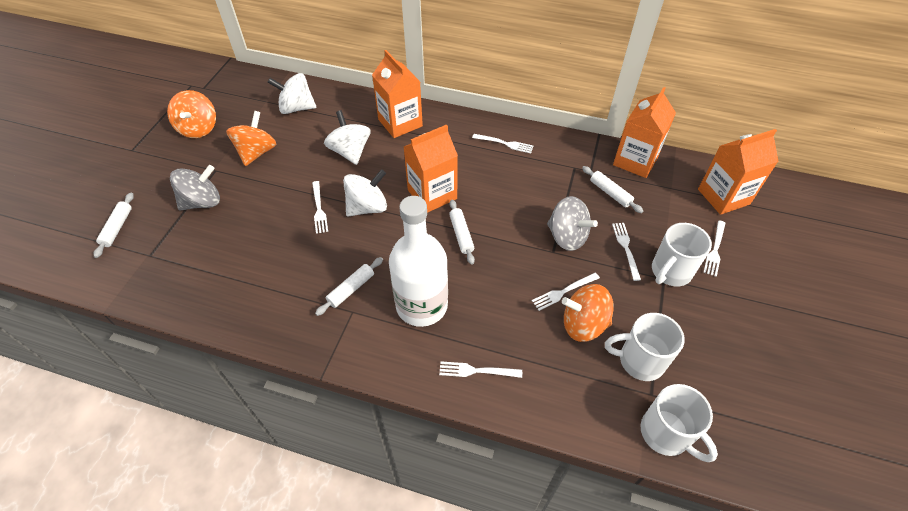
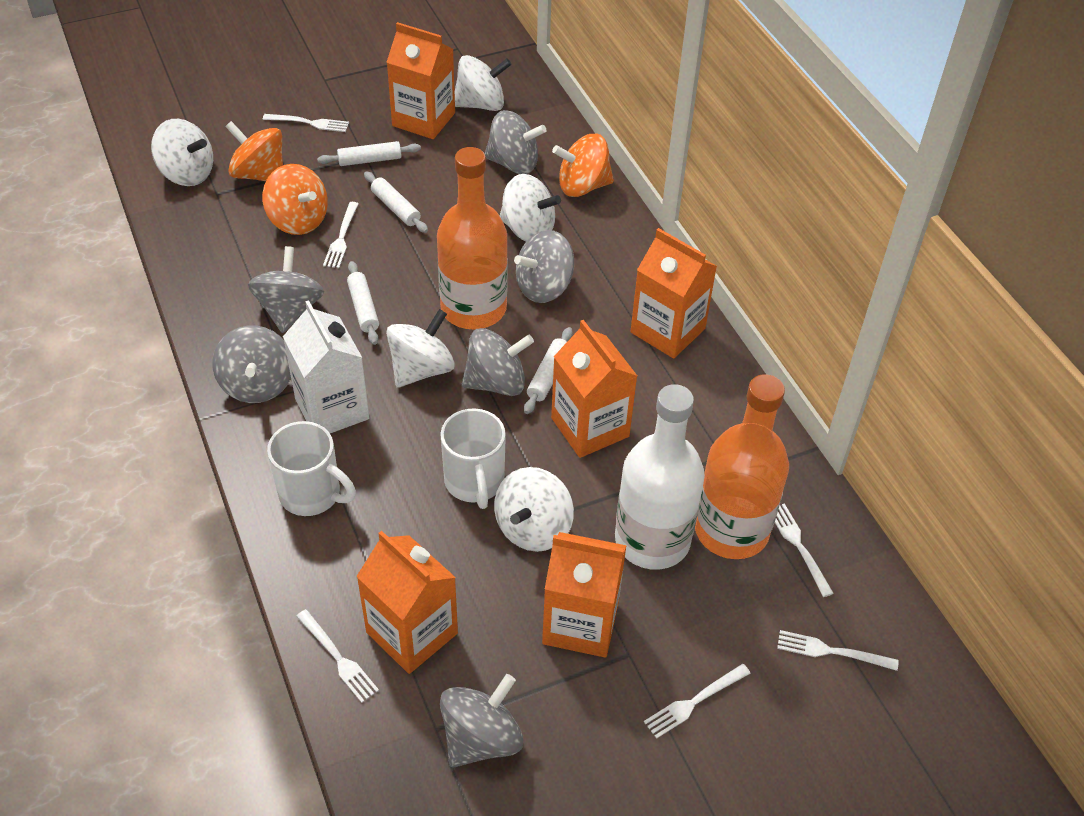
grey spinning top: [170,165,220,210] [547,196,598,251] = 2 -> [212,326,291,403] [248,246,324,333] [440,674,523,768] [462,328,534,396] [485,110,546,174] [514,230,574,303] = 6
orange bottle: none = 0 -> [437,147,508,329] [695,374,789,559] = 2
orange carton: [372,50,423,138] [404,124,458,213] [613,87,676,178] [698,129,779,215] = 4 -> [356,531,458,674] [387,22,455,139] [542,532,627,658] [551,320,637,458] [631,228,717,359] = 5
white carton: none = 0 -> [283,300,370,433] = 1
white mug: [605,313,685,381] [640,384,718,462] [652,223,712,286] = 3 -> [267,421,356,516] [440,408,506,509] = 2
white spinning top: [267,73,316,114] [324,110,370,165] [343,169,387,217] = 3 -> [151,119,213,186] [386,309,455,388] [455,55,512,111] [494,467,574,552] [500,174,561,241] = 5

